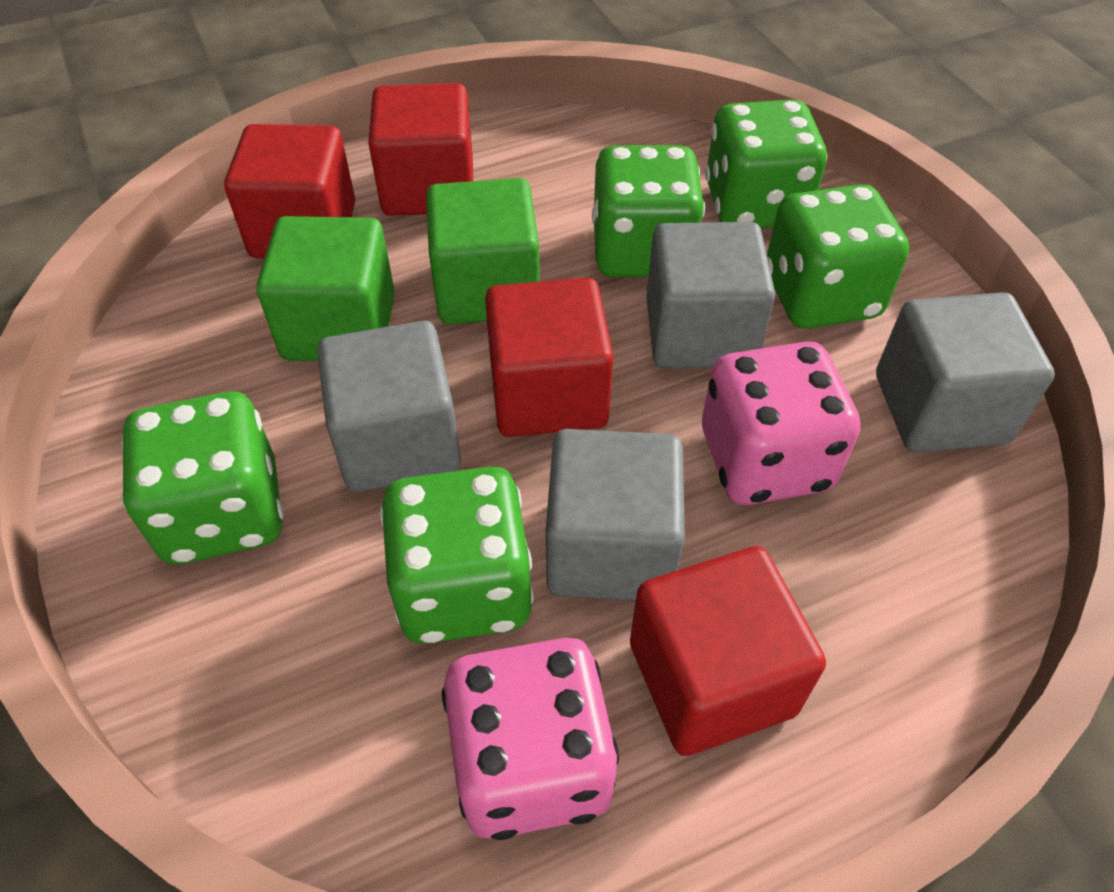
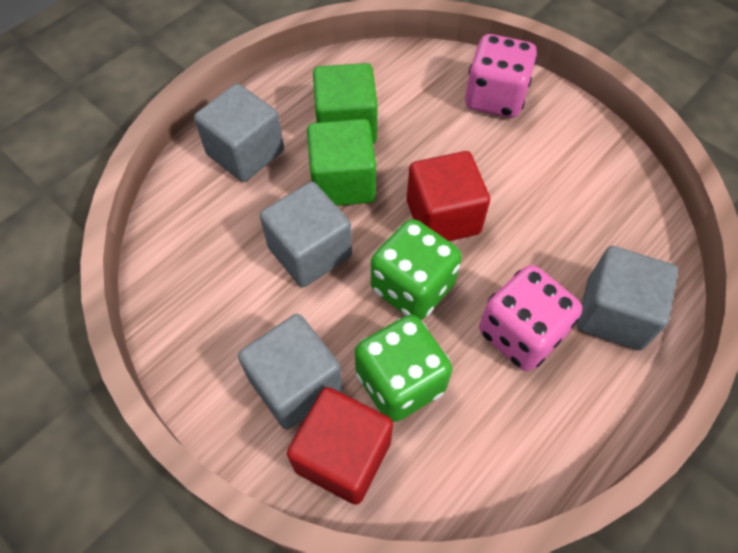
green dice: [121,392,283,564] [380,466,534,644] [592,145,705,277] [705,99,827,228] [767,184,909,329] = 5 -> [355,315,452,422] [371,219,462,320] = 2
red cube: [224,124,355,258] [368,83,473,216] [485,278,613,437] [630,546,826,756] = 4 -> [287,387,393,505] [407,151,490,241] = 2

